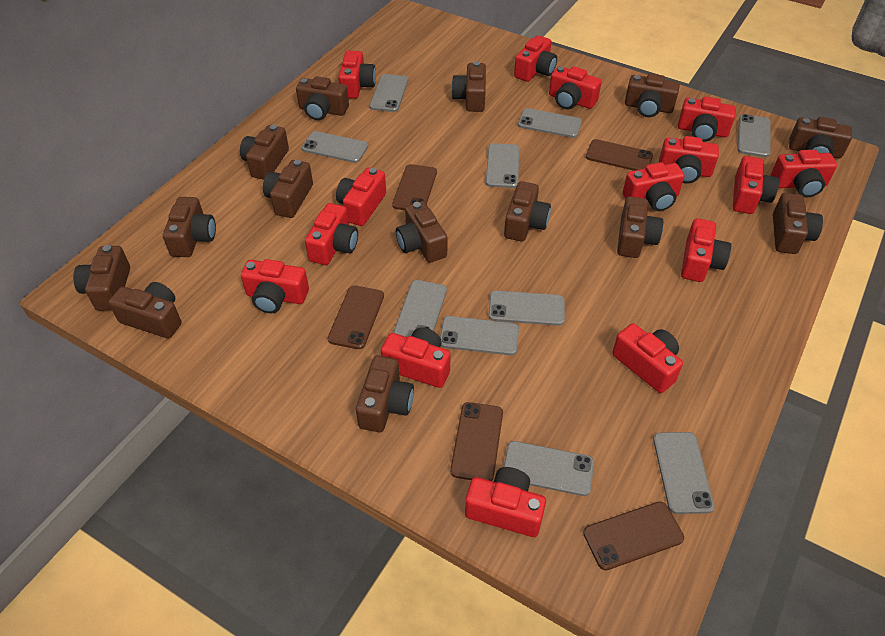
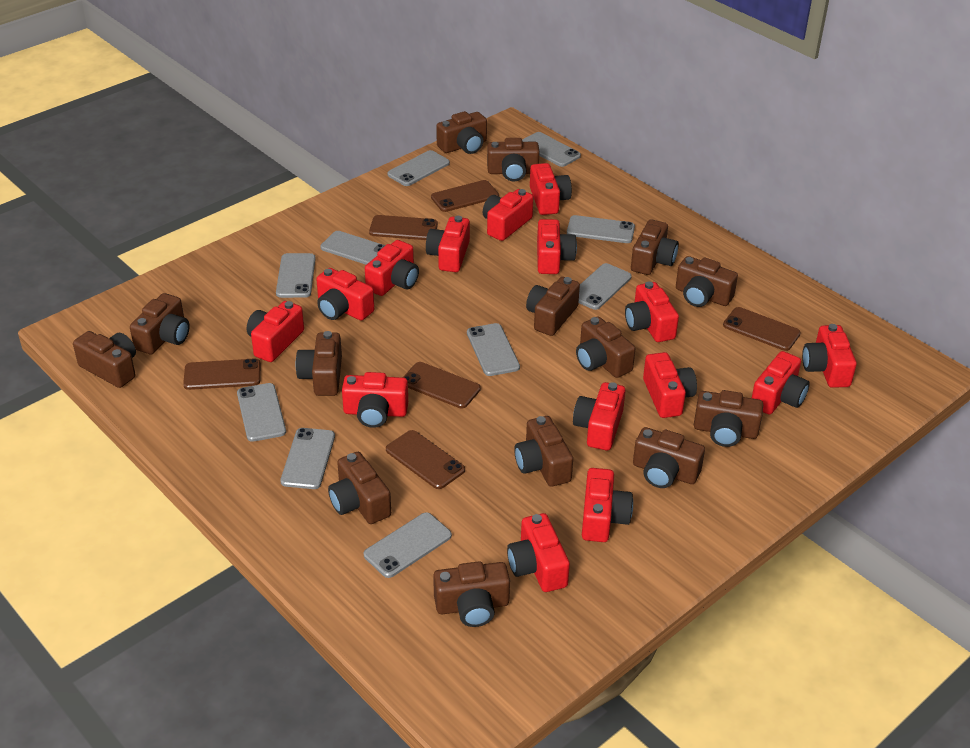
brown phone: [328,285,384,349] [392,164,437,210] [450,402,503,481] [583,502,684,570] [586,139,653,171] = 5 -> [183,359,261,390] [369,215,438,240] [386,430,465,489] [402,362,481,409] [431,180,499,212] [723,307,801,351] = 6

